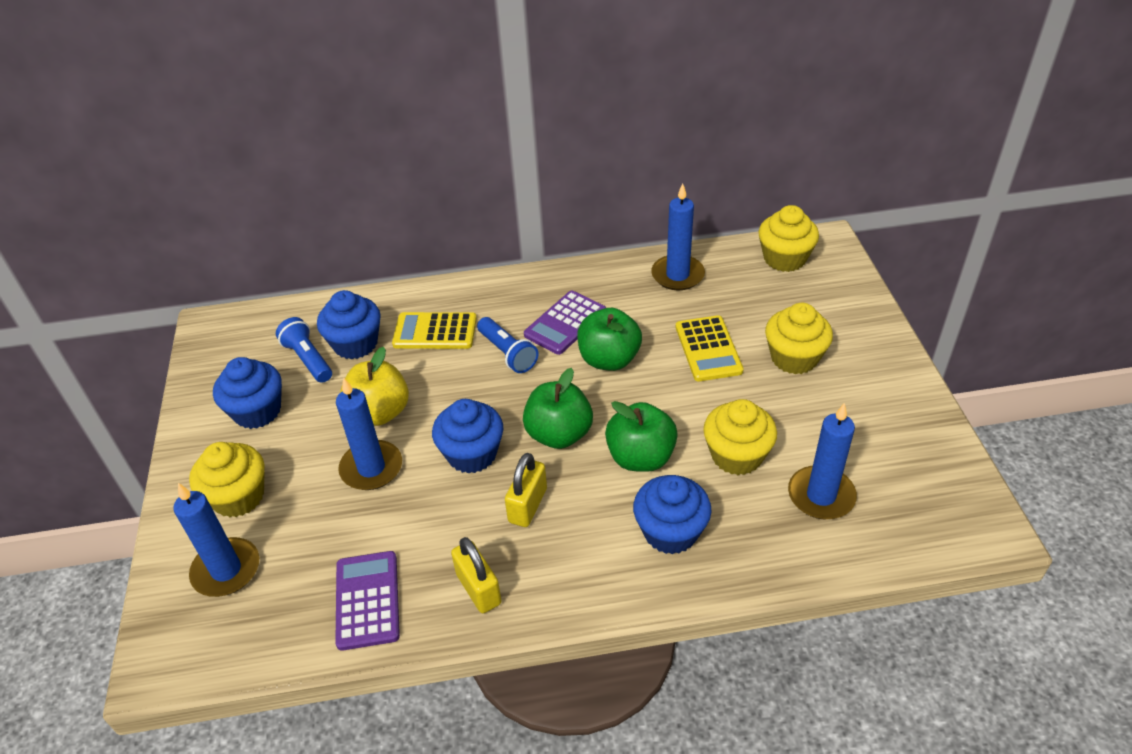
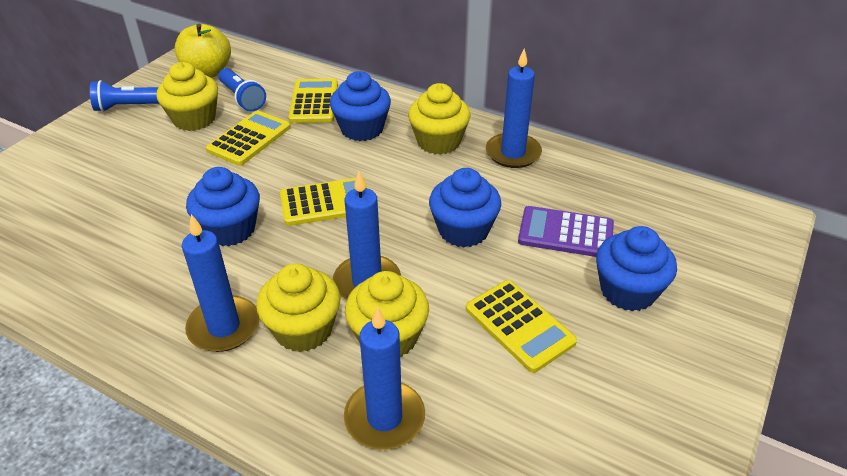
green apple: [523,368,593,449] [577,308,642,371] [605,401,678,472] = 3 -> none = 0
purple calculator: [335,551,400,651] [524,291,606,355] = 2 -> [518,206,614,257] = 1
yellow calculator: [392,312,477,349] [676,315,744,381] = 2 -> [206,110,291,166] [280,178,367,226] [289,79,338,123] [466,280,577,373] = 4
yellow padlock: [451,537,502,613] [505,453,547,527] = 2 -> none = 0

